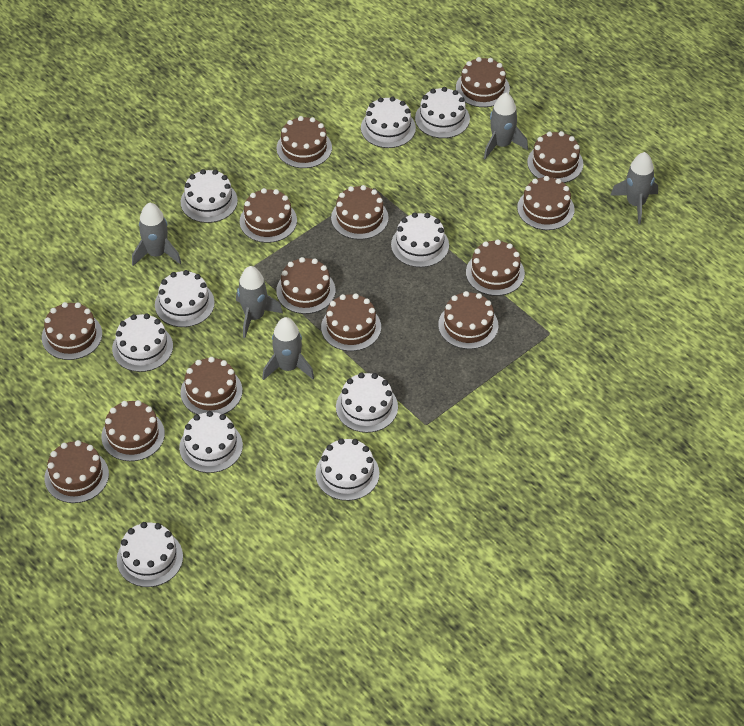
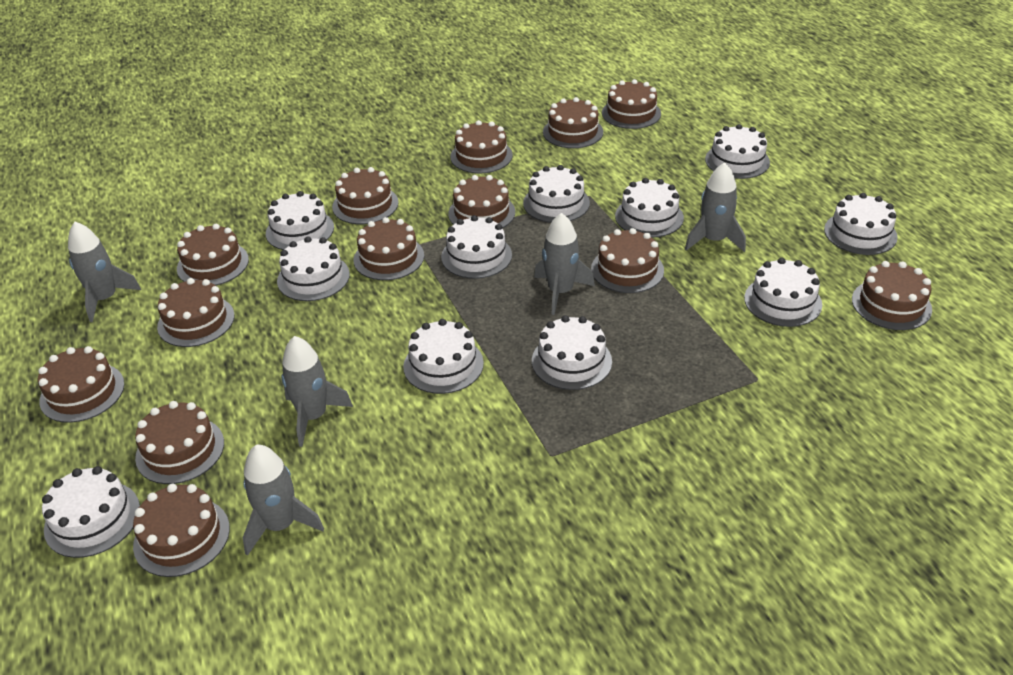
brown cake: [42,302,102,360] [45,440,109,503] [101,400,165,461] [181,357,242,415] [240,188,297,243] [276,257,336,314] [277,116,332,168] [321,293,381,351] [331,185,389,240] [438,291,498,349] [456,57,510,107] [466,239,525,296] [517,176,575,230] [527,131,583,183] = 14 -> [38,346,124,423] [133,484,230,577] [135,401,224,484] [157,278,234,347] [177,224,249,285] [332,167,399,224] [353,217,424,280] [448,175,515,228] [450,120,513,173] [543,97,603,148] [591,228,664,293] [602,79,661,129] [852,261,932,330] = 13
white cake: [112,314,173,372] [117,522,183,587] [155,270,215,327] [179,411,243,473] [181,169,238,223] [315,438,380,501] [336,372,398,433] [361,97,416,148] [391,212,449,267] [415,87,470,138] = 10 -> [42,466,140,558] [266,191,334,250] [277,236,350,301] [403,319,484,394] [441,215,512,279] [523,165,590,223] [532,315,612,390] [615,178,684,237] [705,124,770,179] [744,258,822,327] [824,193,898,255] = 11

